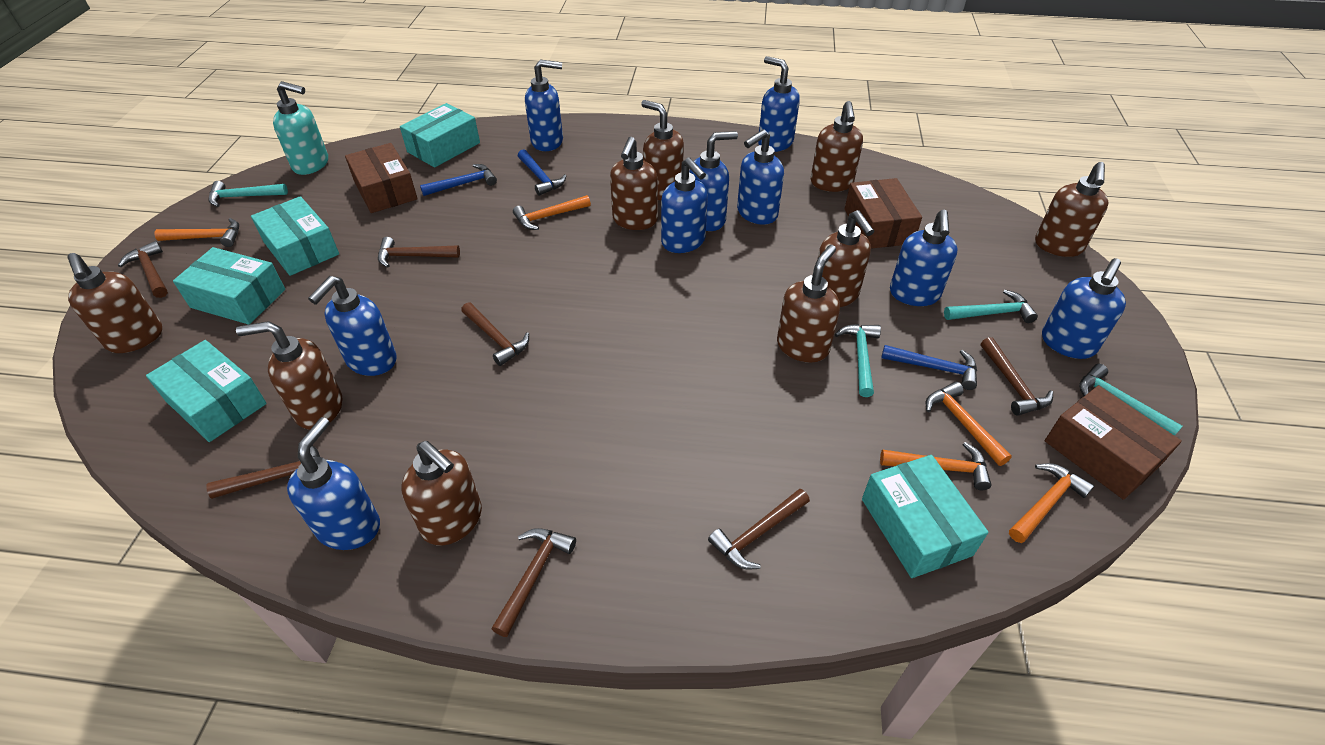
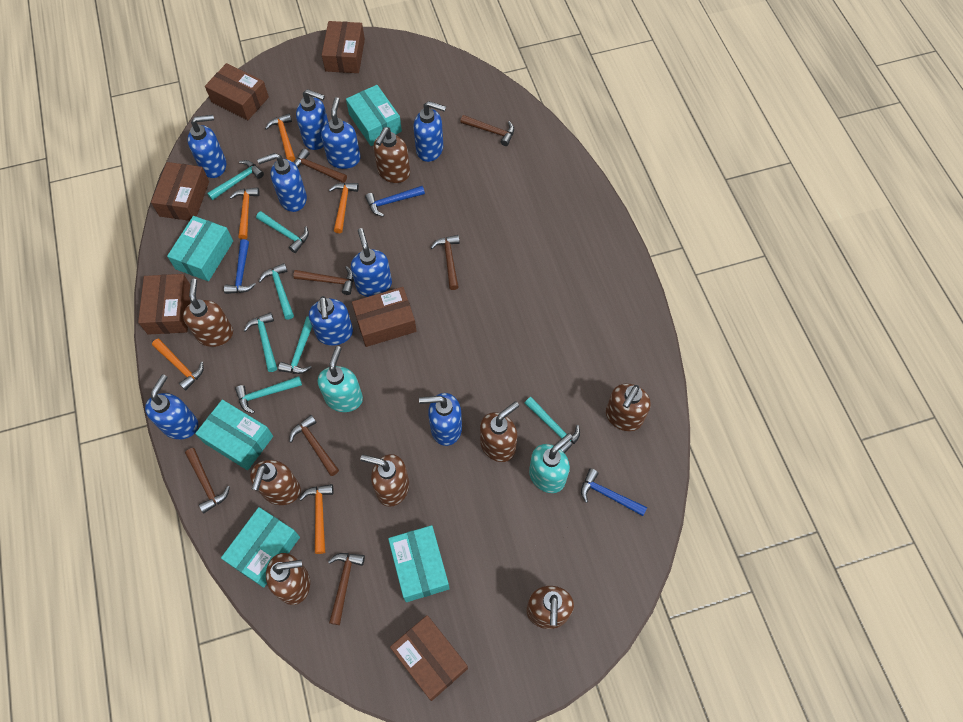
brown box: [345,143,417,213] [845,178,922,249] [1045,385,1182,500] = 3 -> [138,274,190,335] [151,162,209,221] [205,63,269,120] [322,21,365,73] [352,287,417,347] [390,615,468,701] = 6
brown soap dispenser: [67,253,162,353] [236,321,342,430] [401,441,482,546] [610,137,658,230] [641,100,684,200] [777,245,840,362] [811,101,863,192] [818,210,874,307] [1035,162,1109,257] = 9 -> [183,279,233,347] [250,460,301,505] [266,553,310,605] [360,454,409,507] [373,127,410,183] [480,401,519,462] [526,586,574,629] [606,383,651,431] = 8
turquoise hammer: [208,181,288,207] [835,324,881,397] [944,290,1038,323] [1079,364,1183,436] = 4 -> [207,160,264,200] [235,376,302,414] [243,312,277,372] [256,211,309,253] [259,263,294,320] [278,316,312,374] [525,397,580,453] = 7
turquoise soap dispenser: [273,81,328,175] = 1 -> [318,346,363,412] [529,433,573,493] = 2

